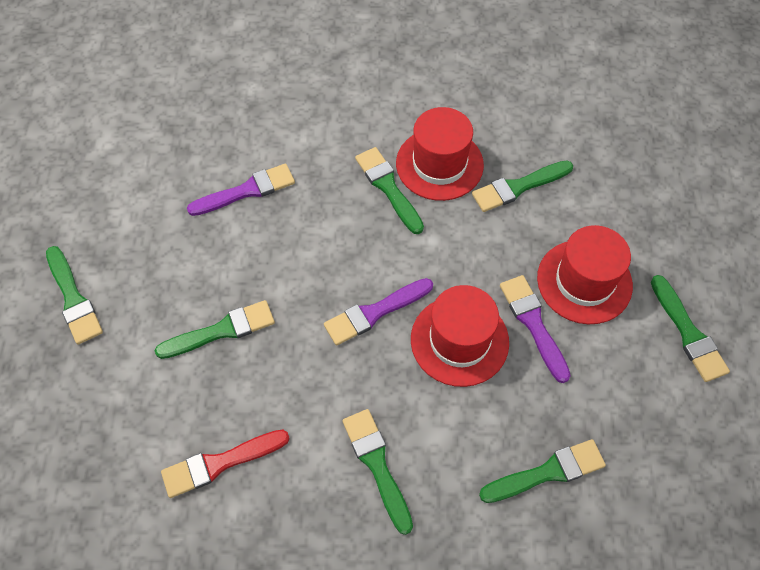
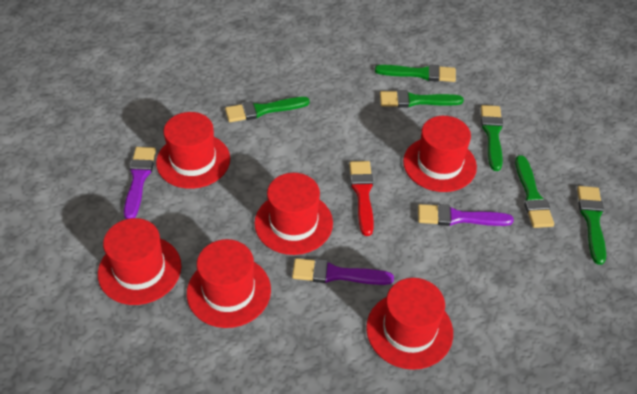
green brush: [46,246,103,345] [155,300,275,359] [342,409,413,535] [355,147,424,234] [472,160,573,212] [479,439,606,503] [651,275,730,382] = 7 -> [225,97,310,122] [375,64,456,82] [380,90,464,107] [481,105,503,171] [515,155,554,228] [577,186,606,265] = 6
red hat: [396,107,484,201] [411,285,509,387] [537,225,633,324] = 3 -> [98,218,181,305] [156,112,230,189] [187,239,271,328] [255,173,333,255] [366,278,453,370] [403,116,477,192] = 6

